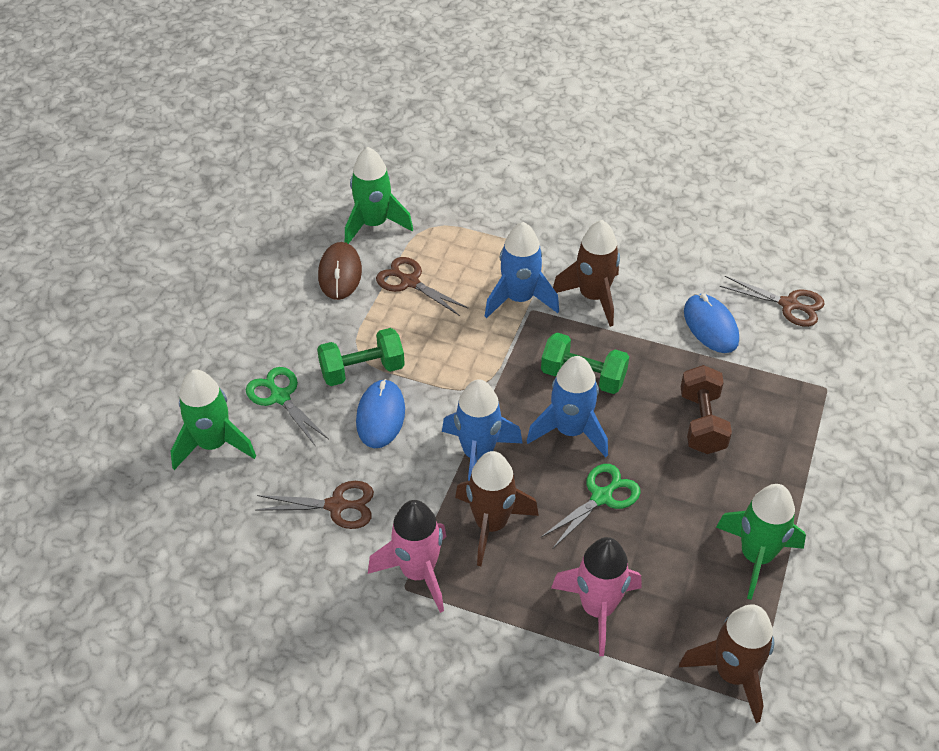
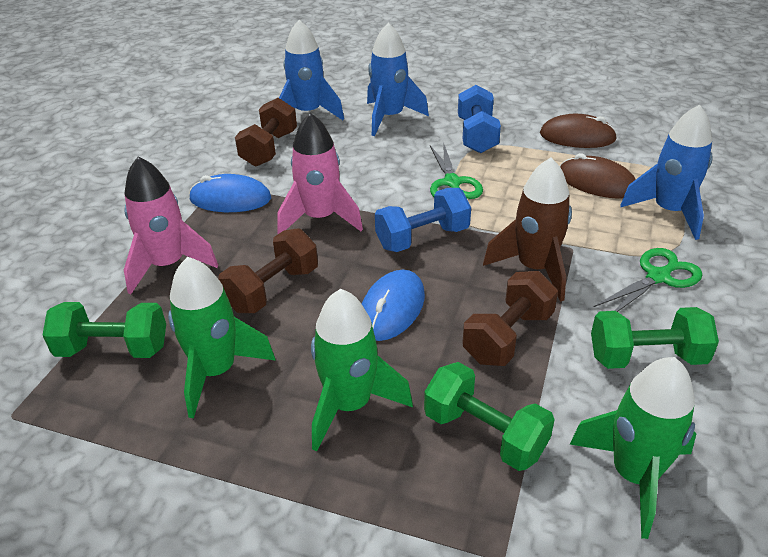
blue dumbbell: none = 0 -> [375,188,471,252] [458,85,501,153] = 2
brown dumbbell: [681,365,732,454] = 1 -> [218,228,318,313] [235,98,297,167] [462,271,558,366] = 3
brown mouse: [318,242,362,300] = 1 -> [540,114,617,148] [560,153,636,199] = 2
brown rocket: [455,451,539,566] [553,220,620,327] [679,604,774,723] = 3 -> [483,158,572,302] = 1
brown scissors: [255,481,374,529] [376,257,469,316] [720,276,824,327] = 3 -> none = 0
green dumbbell: [317,328,405,386] [541,333,629,394] = 2 -> [43,302,166,358] [424,362,555,471] [591,307,719,369] = 3

